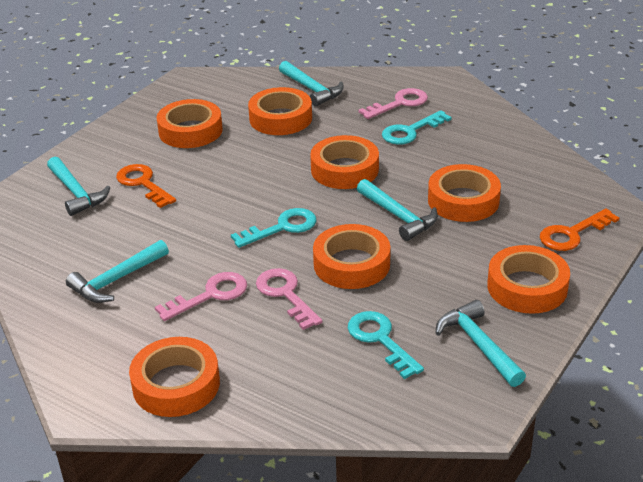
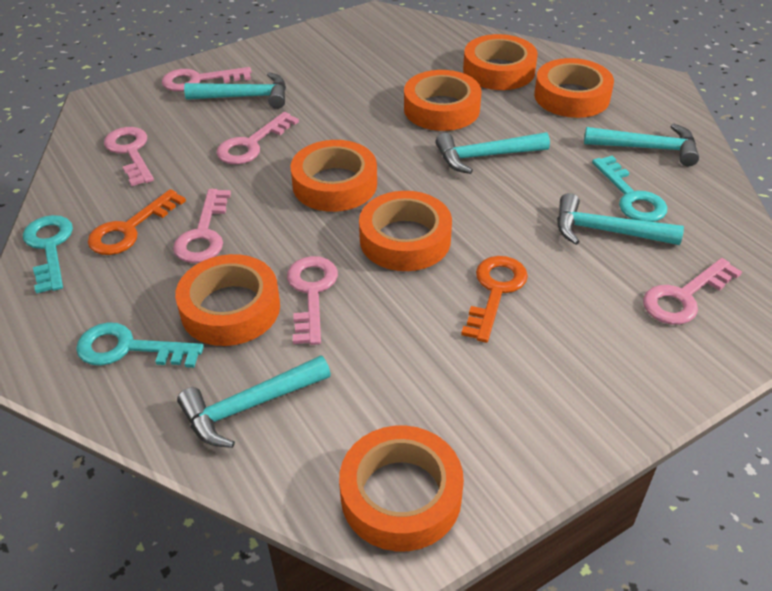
pink key: [155,272,247,321] [256,268,322,330] [359,88,428,119] = 3 -> [104,127,154,186] [162,67,251,91] [173,189,231,263] [217,112,299,164] [287,256,338,345] [643,258,742,325] = 6

